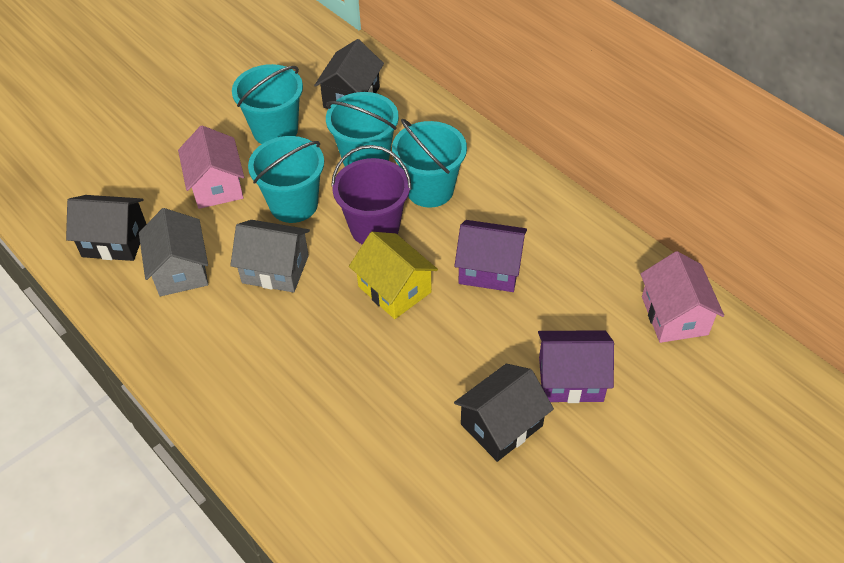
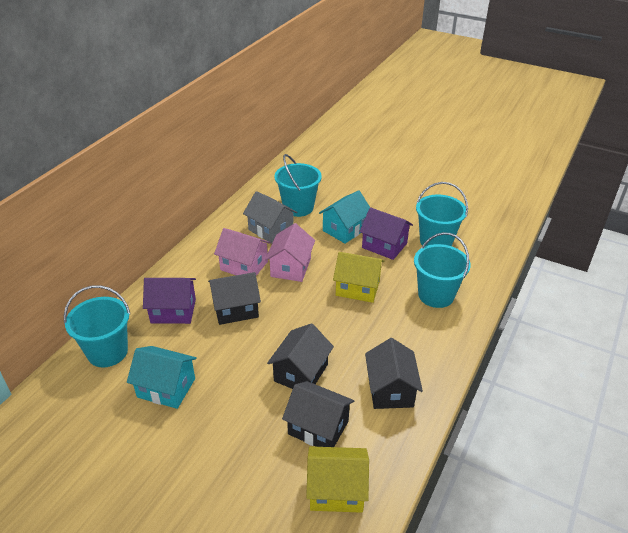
black house: [66,195,146,261] [314,39,384,109] [454,364,554,462] = 3 -> [208,272,261,325] [267,323,334,389] [282,381,354,447] [365,338,423,409] = 4
grey house: [139,208,208,297] [230,220,310,293] = 2 -> [243,191,297,244] = 1
purple bucket: [331,145,412,245] = 1 -> none = 0
turquoise house: none = 0 -> [127,346,197,409] [319,190,370,243] = 2
yellow house: [349,232,438,319] = 1 -> [306,446,369,513] [333,252,384,303] = 2

